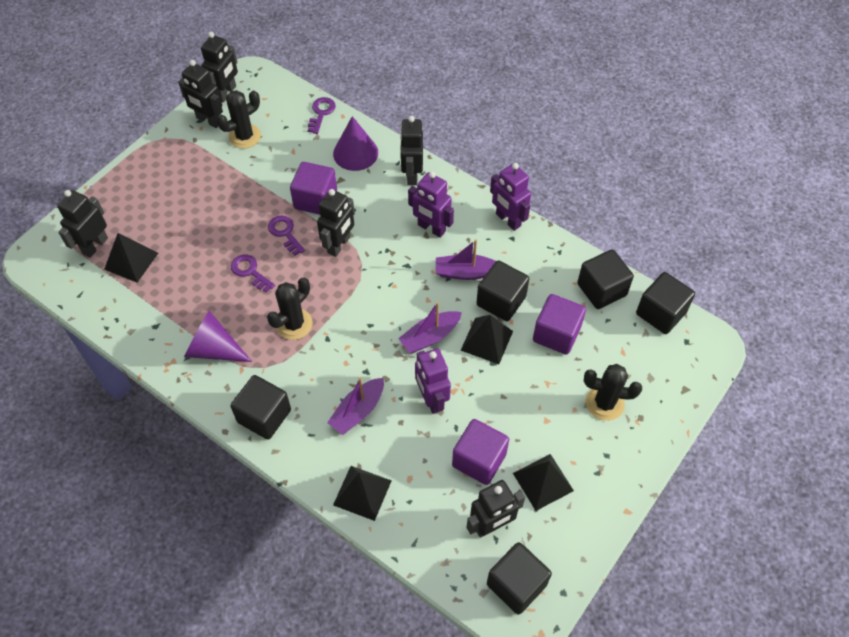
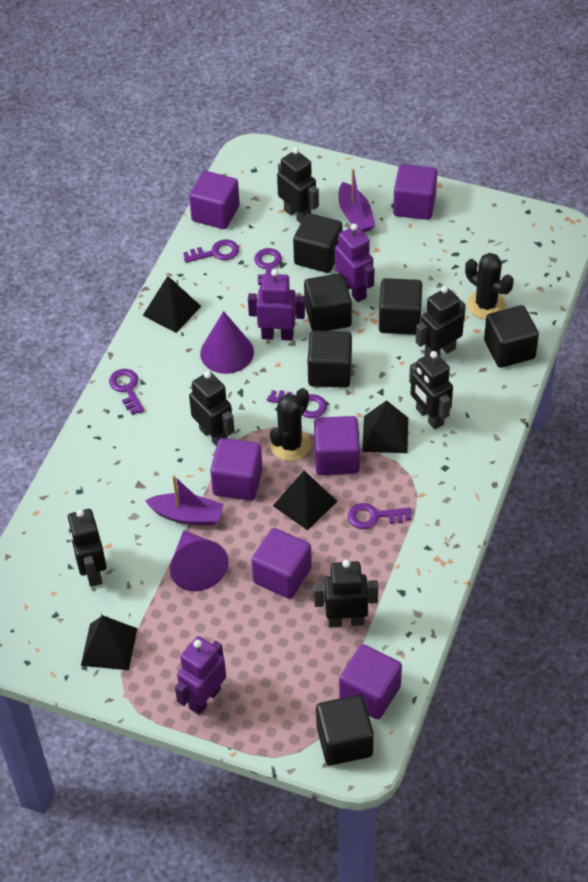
black cactus: [217,90,261,149] [267,277,313,340] [584,364,642,421] = 3 -> [270,388,311,461] [465,253,514,319] = 2
black cube: [231,375,291,440] [476,260,529,321] [487,542,552,614] [577,249,634,309] [636,272,695,334] = 5 -> [293,213,343,273] [304,273,352,331] [307,330,352,388] [316,695,374,765] [379,278,423,335] [484,305,539,368] = 6
purple boat: [327,377,384,435] [398,302,462,353] [436,239,496,280] = 3 -> [145,475,224,526] [338,169,376,233] = 2
purple cube: [290,162,337,215] [452,419,509,485] [533,294,586,355] = 3 -> [189,171,240,229] [210,438,263,501] [251,528,312,599] [314,416,360,475] [339,644,402,719] [393,164,437,220] = 6
purple key: [231,255,275,292] [268,216,305,255] [308,97,336,134] = 3 -> [109,369,145,415] [183,239,239,263] [254,248,282,288] [267,390,327,418] [348,503,411,529] = 5

